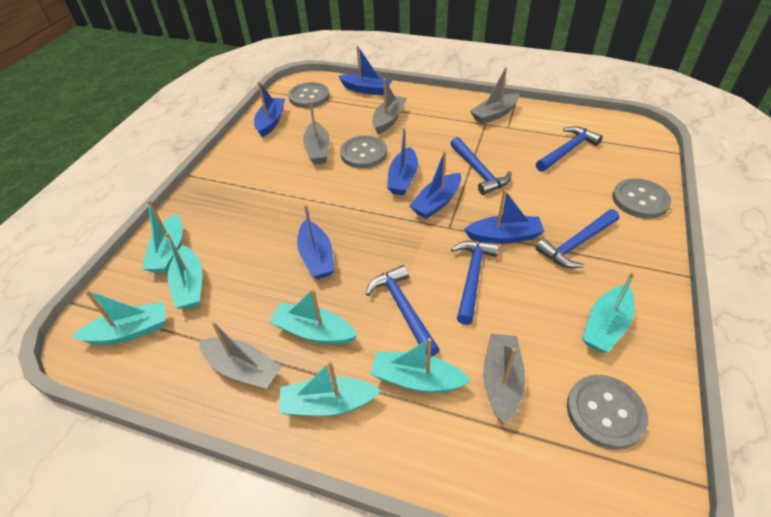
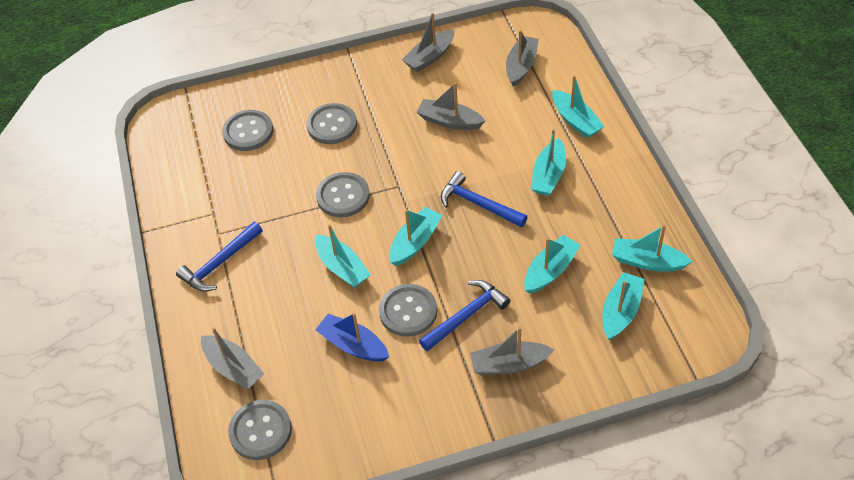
blue boat: [254,81,285,138] [297,204,335,279] [338,46,392,95] [387,128,418,195] [410,151,461,219] [464,189,545,244] = 6 -> [315,313,389,362] = 1
blue hammer: [366,265,440,356] [450,137,511,195] [451,240,499,325] [536,126,603,172] [536,209,619,268] = 5 -> [176,222,263,292] [419,280,511,351] [441,171,527,227] = 3
grey button: [288,82,330,108] [340,135,387,168] [567,375,648,450] [612,178,671,219] = 4 -> [222,110,274,151] [228,400,292,460] [306,103,357,144] [316,172,370,217] [379,284,437,337] = 5

